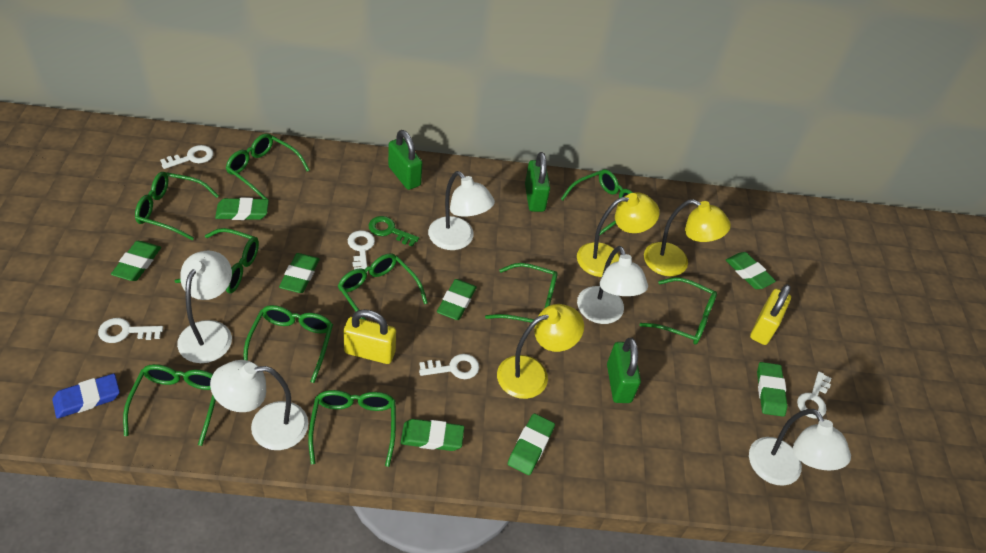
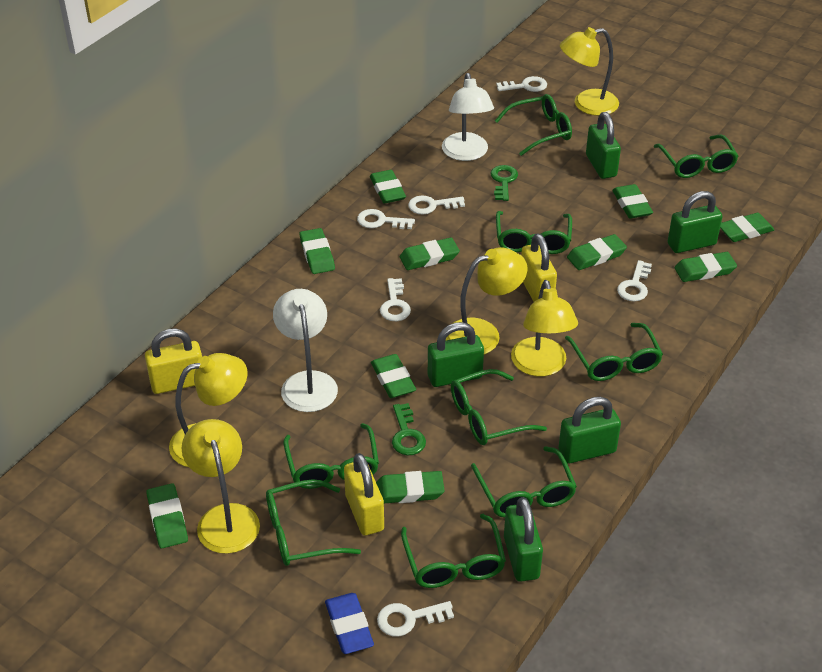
green eraser: [111,241,161,281] [215,197,269,220] [279,253,320,293] [401,419,464,451] [437,279,477,320] [508,414,555,475] [726,252,776,289] [757,362,787,417] = 8 -> [146,483,188,548] [300,228,335,274] [370,170,406,203] [371,354,416,398] [376,471,445,503] [400,238,460,270] [567,234,627,270] [612,184,653,219] [674,252,737,282] [720,213,774,242] = 10
green glasses: [123,364,216,446] [135,172,219,240] [175,228,259,294] [226,133,309,199] [243,305,333,383] [308,390,396,467] [338,253,428,320] [485,263,558,323] [561,169,633,236] [640,277,717,345] = 10 -> [266,479,361,566] [283,423,379,489] [401,514,506,588] [451,369,547,445] [471,446,577,517] [495,94,572,156] [496,211,572,254] [565,323,663,381] [654,134,739,178] = 9
green key: [369,216,419,247] = 1 -> [392,403,426,455] [491,165,518,201] = 2
green padlock: [388,130,422,190] [525,152,550,212] [607,338,641,403] = 3 -> [428,322,484,387] [504,497,543,582] [558,397,621,464] [586,112,621,179] [668,191,722,253] = 5
white key: [98,318,163,343] [160,145,213,169] [348,230,375,272] [419,354,479,379] [797,372,831,418] = 5 -> [357,209,415,229] [377,601,454,637] [380,278,411,321] [408,195,465,214] [496,76,547,92] [617,260,652,301] = 6
white lamp: [177,250,232,363] [210,360,308,450] [428,171,495,250] [577,246,648,324] [749,409,851,486] = 5 -> [273,289,338,412] [442,73,494,161] = 2
yellow lamp: [497,304,584,399] [577,192,660,277] [644,199,731,276] = 3 -> [169,353,248,467] [182,419,260,554] [446,247,527,355] [511,280,578,376] [560,27,619,116] = 5
yellow padlock: [343,309,396,364] [750,284,791,345] = 2 -> [145,328,202,394] [344,453,384,536] [521,233,557,302] = 3

